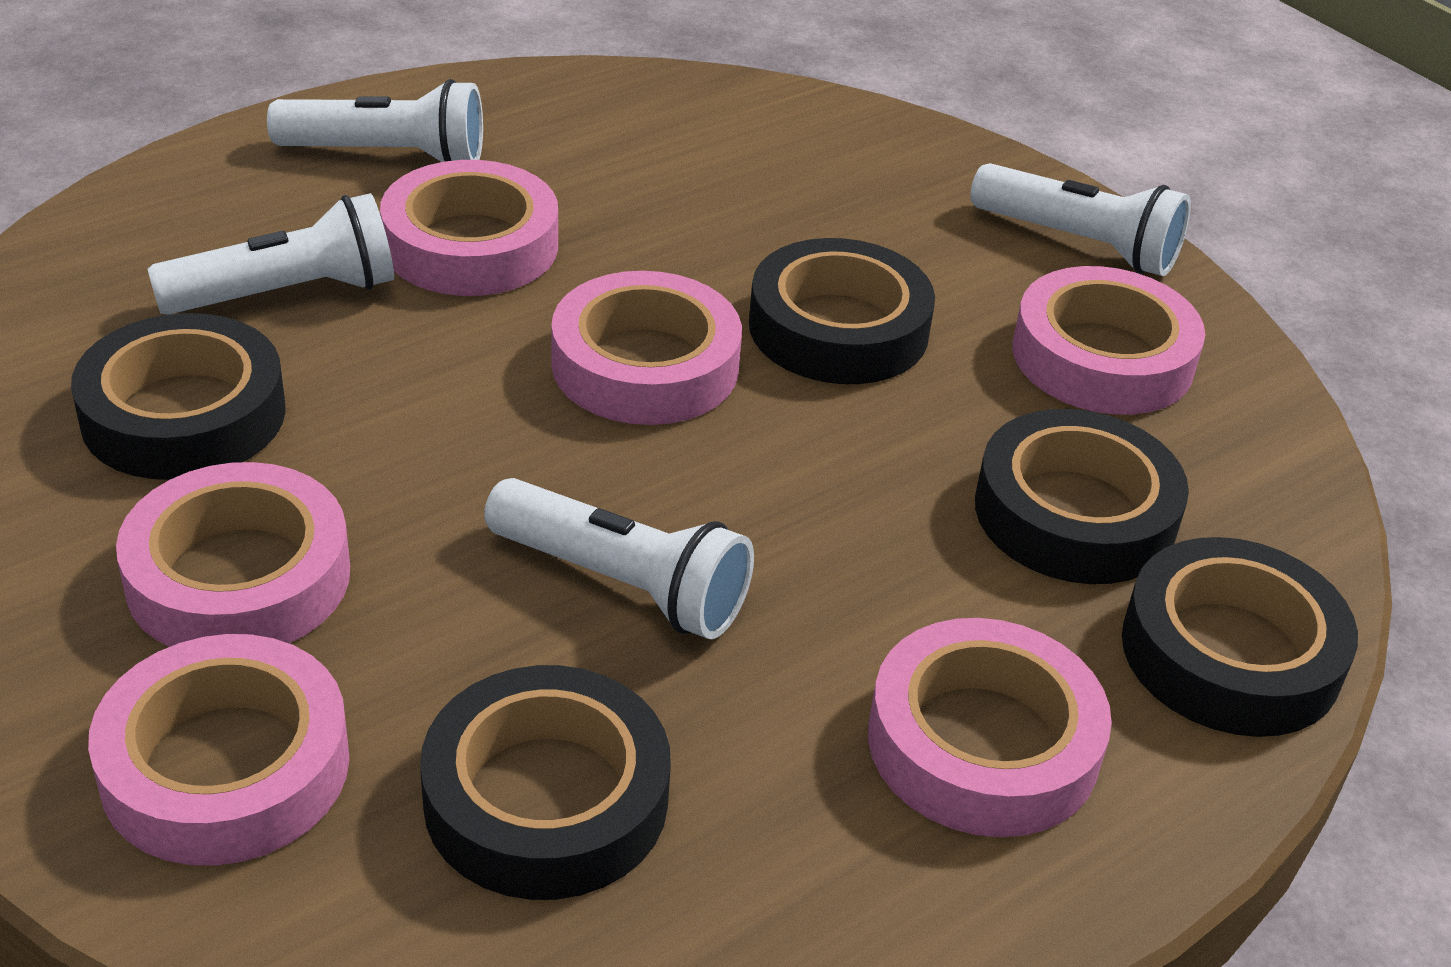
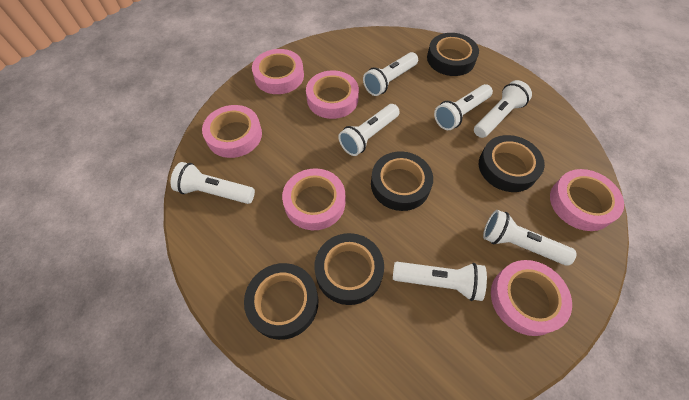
white flashlight: [148,193,394,315] [267,79,483,162] [484,478,754,639] [970,163,1191,276] = 4 -> [171,162,255,204] [338,104,399,156] [363,52,418,96] [393,262,487,301] [434,84,493,130] [474,80,532,138] [483,210,577,266] = 7

